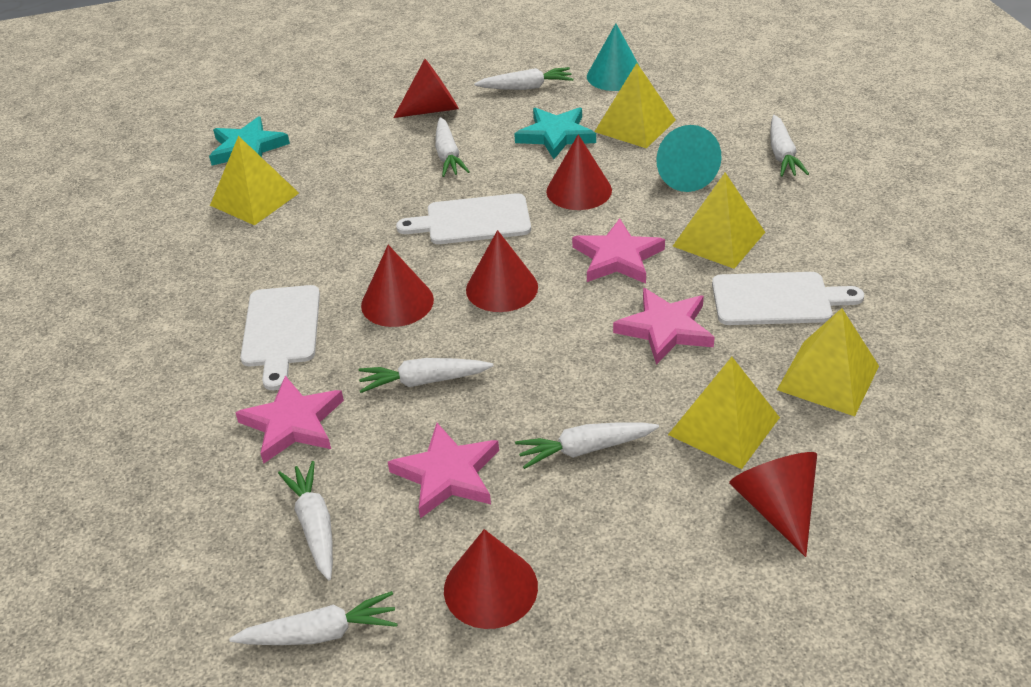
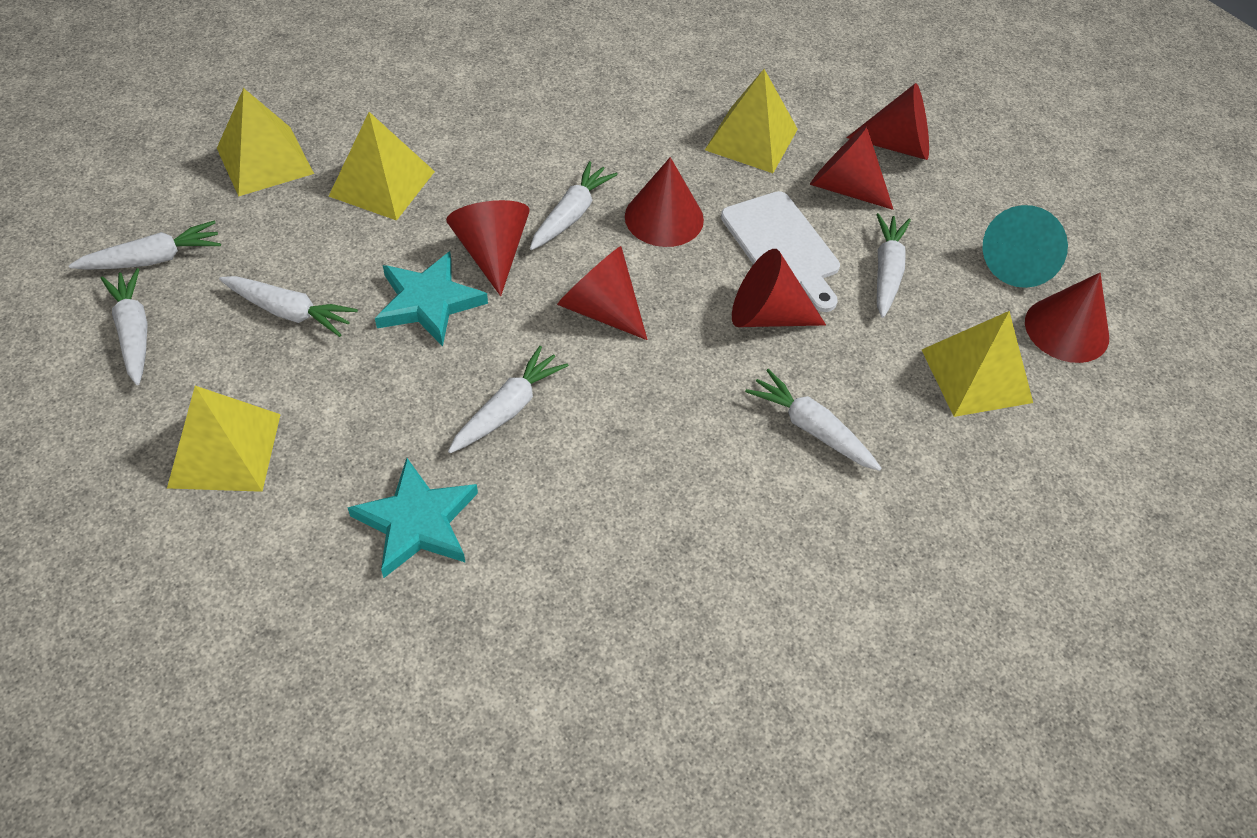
pink star: [235,376,344,464] [388,423,499,518] [572,218,665,284] [613,288,715,365] = 4 -> none = 0
red cone: [361,245,434,327] [393,59,459,118] [444,529,538,629] [466,230,538,312] [546,134,612,210] [729,452,817,557] = 6 -> [446,200,530,296] [557,246,648,340] [625,157,704,247] [732,249,826,327] [810,125,894,210] [847,83,929,160] [1025,273,1109,363] = 7
turquoise cone: [587,23,639,91] [656,125,722,192] = 2 -> [983,205,1068,288] = 1
white cutting board: [241,285,320,390] [396,193,531,244] [712,272,864,325] = 3 -> [721,191,840,312] = 1

